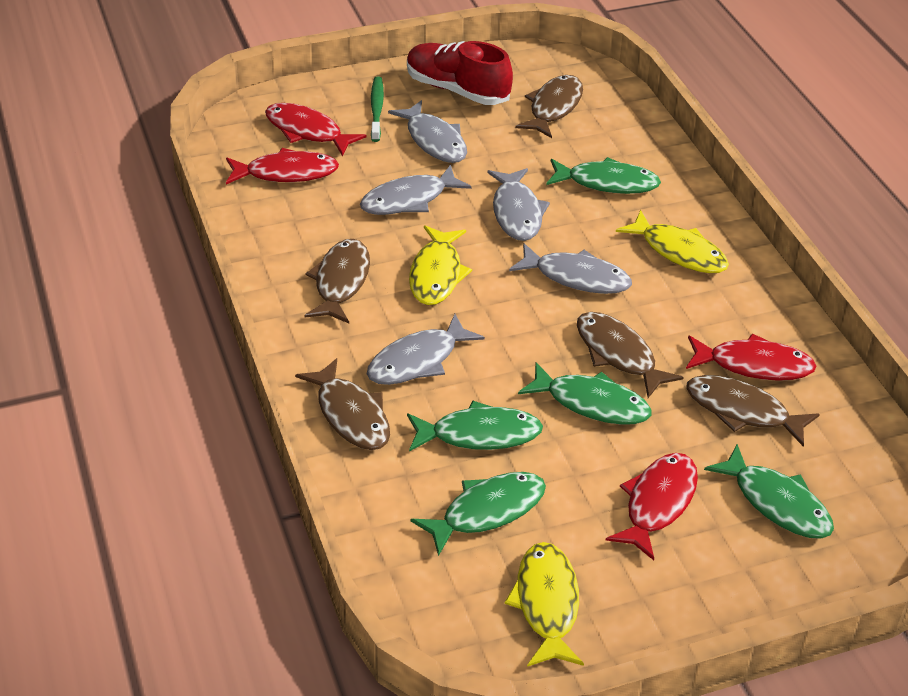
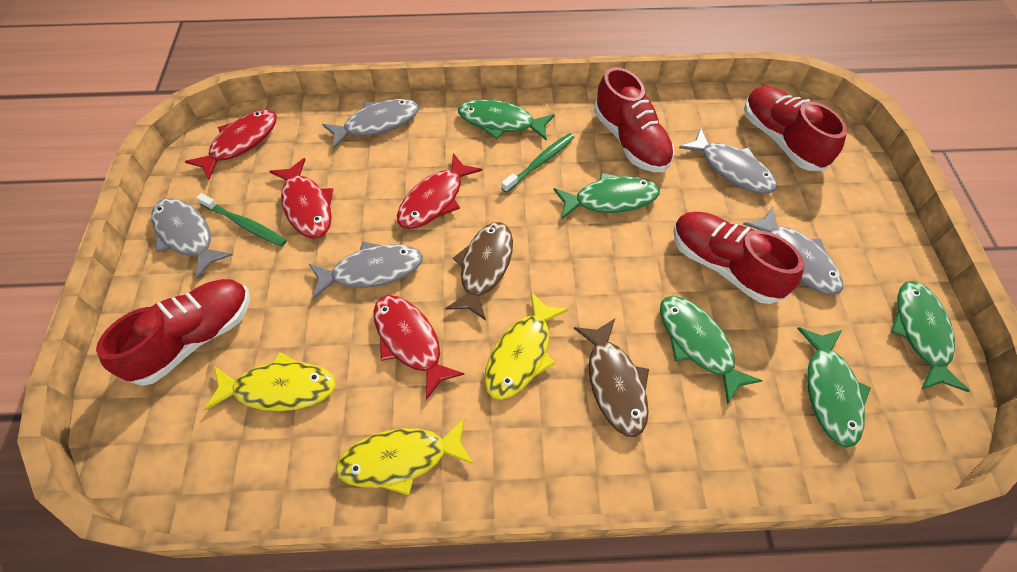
brown fish: [295,358,390,450] [304,239,370,323] [515,75,583,138] [577,312,684,398] [686,375,820,447] = 5 -> [445,222,513,321] [574,319,649,437] = 2
green toothbrush: [371,76,384,142] = 1 -> [196,193,286,247] [501,133,575,193] = 2
red shoe: [407,41,513,105] = 1 -> [96,279,250,386] [594,67,674,172] [673,212,804,304] [744,86,847,171] = 4

